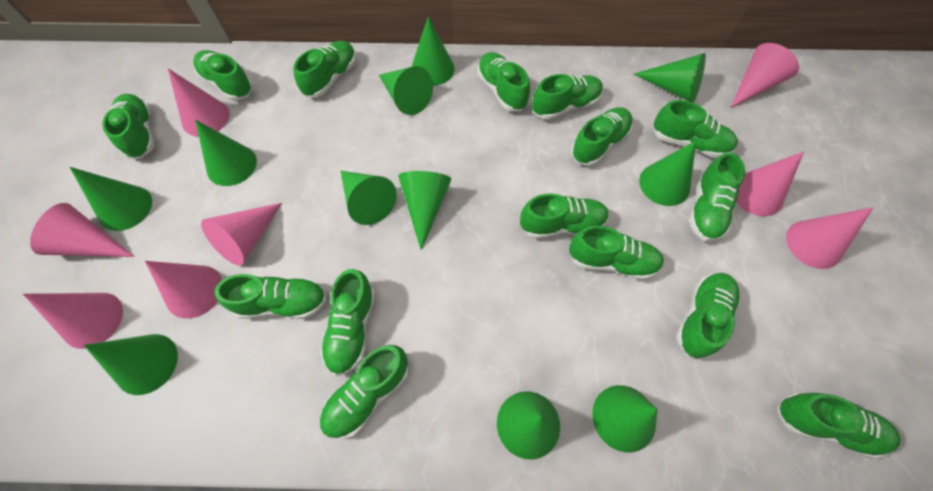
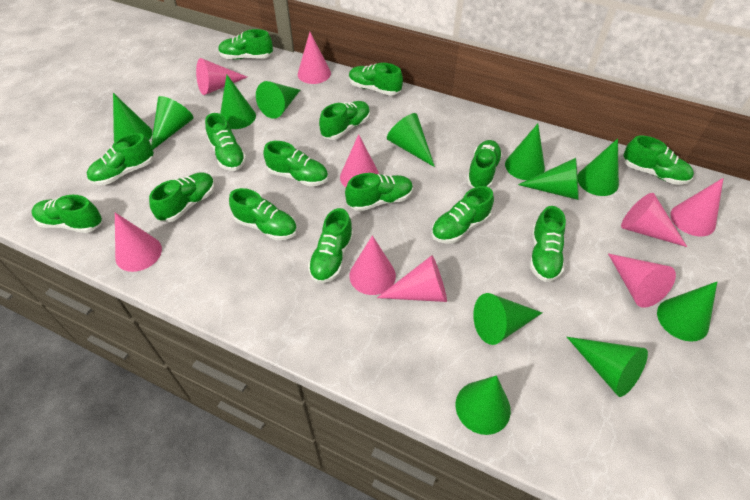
green cone: [70,167,152,231] [84,334,178,395] [195,120,257,186] [341,171,397,225] [379,66,433,115] [398,171,451,250] [411,16,455,86] [497,391,560,459] [592,385,657,453] [634,53,706,103] [639,141,696,206] = 11 -> [113,93,152,143] [151,96,194,149] [220,75,256,129] [256,81,300,119] [387,113,435,167] [456,375,511,435] [473,293,542,345] [505,124,545,180] [518,158,579,200] [567,337,648,397] [578,139,619,196] [657,282,717,342] = 12
pink cone: [23,293,123,349] [30,203,135,257] [145,261,222,319] [168,69,230,137] [201,203,282,265] [731,43,799,108] [736,151,804,216] [786,207,874,269] = 8 -> [115,213,162,272] [196,58,247,95] [298,32,331,84] [340,134,379,187] [349,235,396,295] [377,255,447,302] [608,253,676,308] [621,193,687,247] [670,178,724,236] = 9

